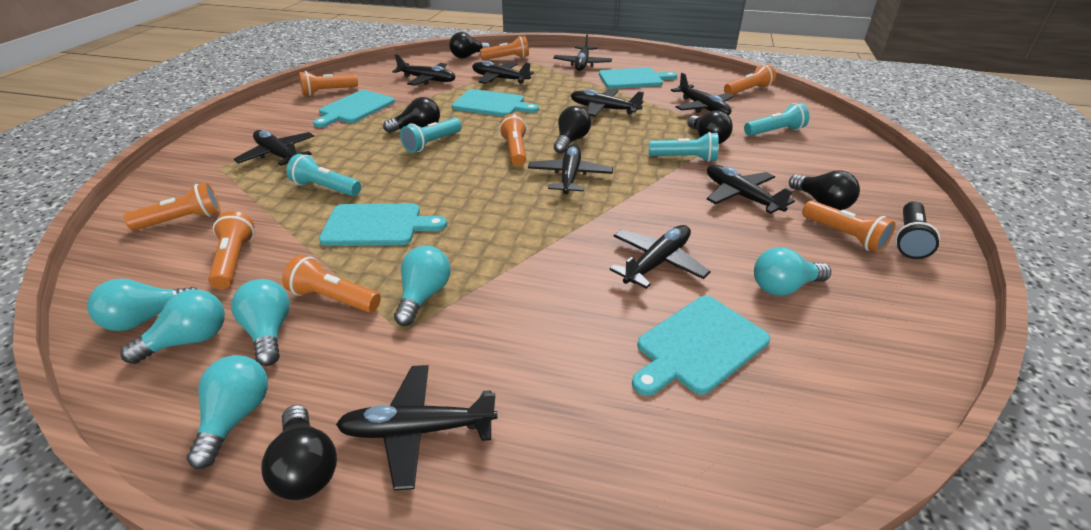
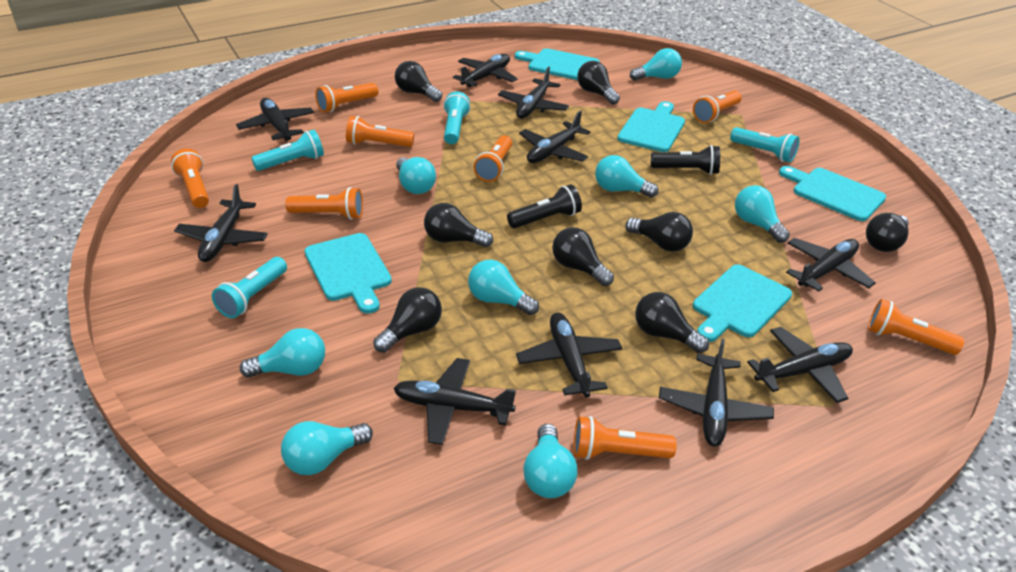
black flashlight: [895,202,940,259] = 1 -> [507,184,582,228] [651,145,720,175] = 2
black light bulb: [261,405,337,500] [383,97,440,133] [449,32,490,59] [554,106,591,154] [687,110,733,144] [789,170,860,210] = 6 -> [373,287,442,353] [395,61,442,102] [424,203,493,247] [552,227,614,286] [577,61,620,105] [625,212,693,252] [635,292,709,353] [866,213,909,252] = 8
turquoise light bulb: [87,278,198,331] [120,290,225,364] [187,355,268,469] [231,279,290,366] [394,246,450,326] [754,247,831,296] = 6 -> [240,328,325,378] [281,421,373,475] [396,157,436,194] [468,260,539,315] [523,424,577,498] [595,155,659,198] [630,48,682,81] [735,185,790,243] = 8

